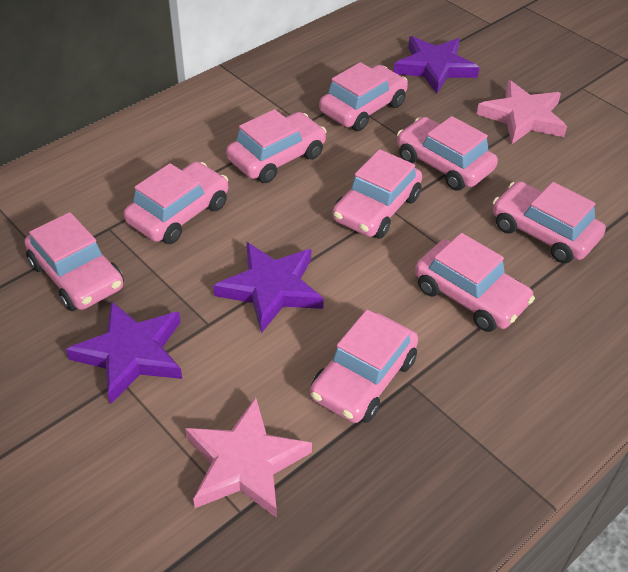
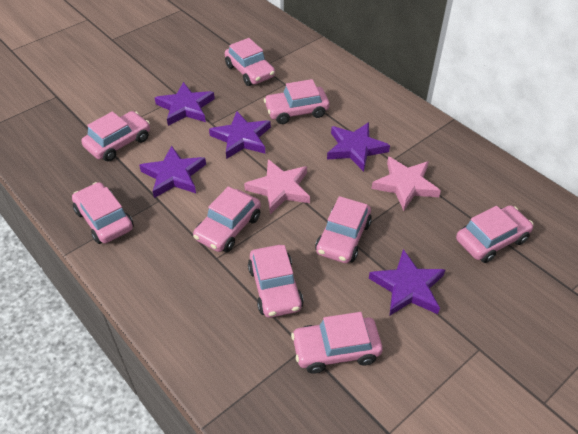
purple star: [66,301,182,404] [213,242,324,333] [394,36,480,94] = 3 -> [139,145,206,198] [155,82,215,126] [209,111,271,159] [327,122,390,172] [369,249,446,316] = 5

